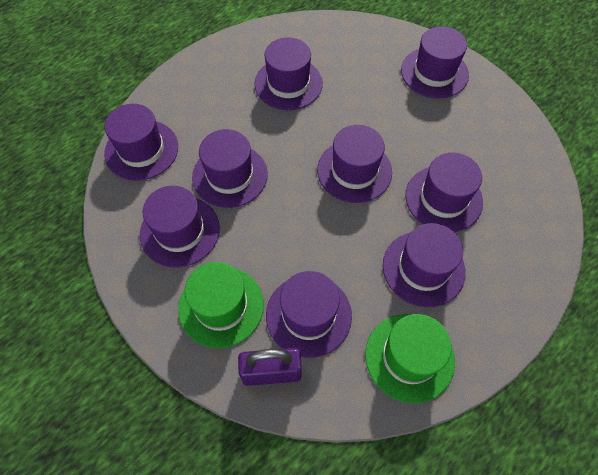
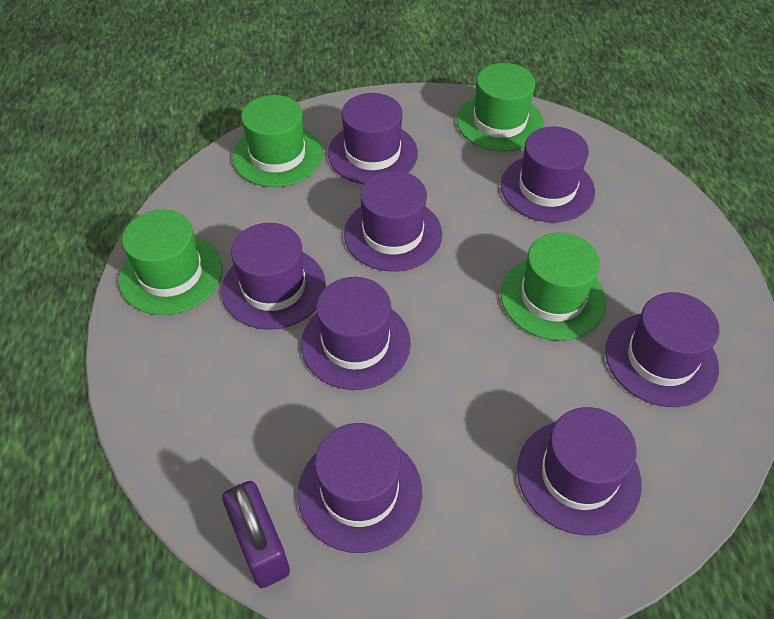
green hat: [178,262,264,348] [365,314,455,403] = 2 -> [118,210,222,315] [232,95,323,187] [457,63,544,152] [501,232,606,341] = 4
purple hat: [104,104,178,181] [140,186,220,268] [192,129,268,208] [254,37,323,110] [266,271,352,358] [317,125,392,203] [383,223,466,307] [401,26,469,99] [405,153,483,232] = 9 -> [222,223,326,330] [297,423,422,553] [301,277,411,390] [328,93,418,184] [344,171,442,272] [501,127,595,222] [517,407,642,535] [605,292,720,407] = 8

